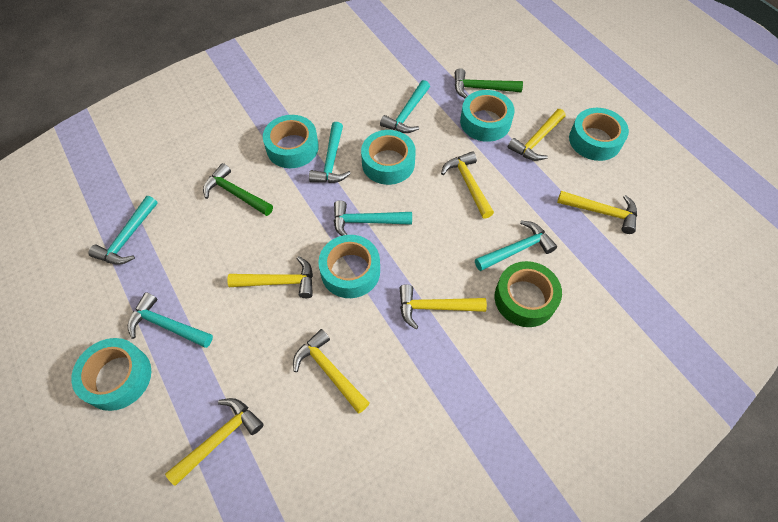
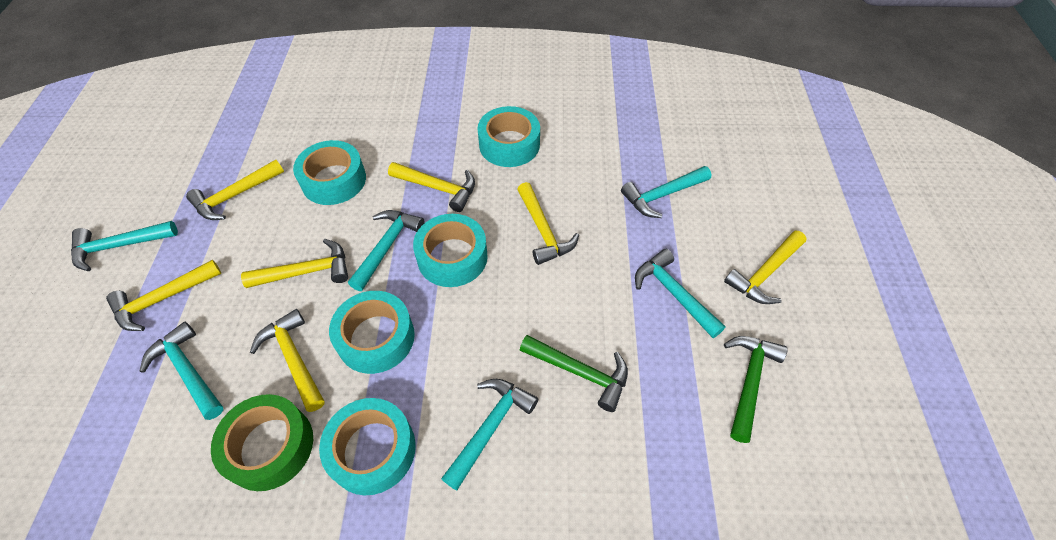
turquoise tape: [71,338,151,411] [263,115,319,168] [318,235,380,298] [361,130,416,185] [460,90,515,142] [569,108,629,161] = 6 -> [293,140,366,205] [319,398,416,495] [329,291,415,374] [413,214,488,287] [477,106,540,167] = 5

